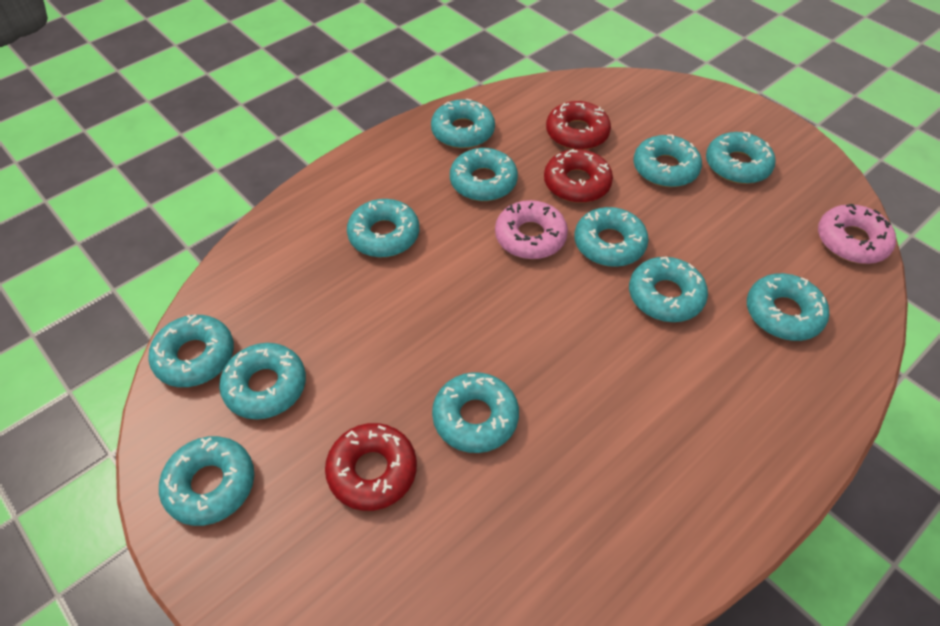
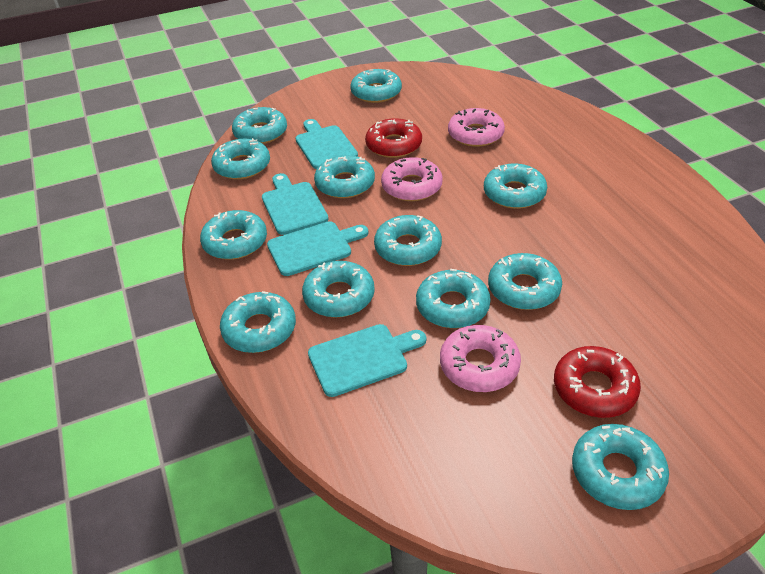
pink donut: [495,200,568,259] [818,204,896,264] = 2 -> [381,157,443,201] [440,325,521,392] [448,108,505,147] = 3
red donut: [325,423,417,511] [544,149,613,203] [546,101,611,150] = 3 -> [365,118,422,158] [554,346,641,418] = 2
turquoise cutting board: none = 0 -> [262,173,329,235] [267,221,369,276] [296,119,358,169] [308,324,426,397] = 4

